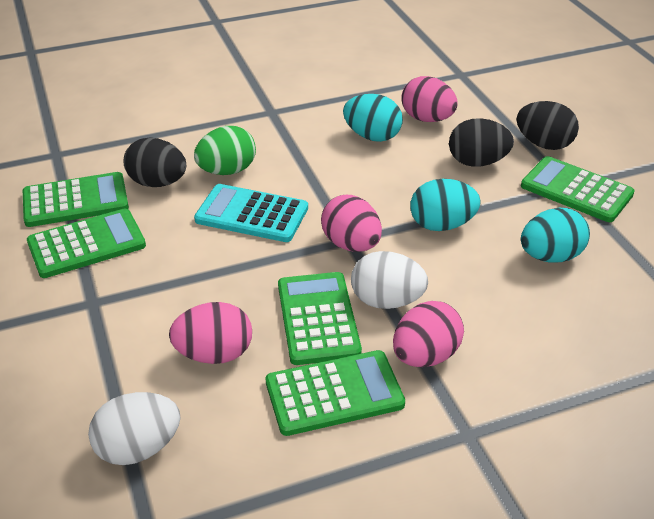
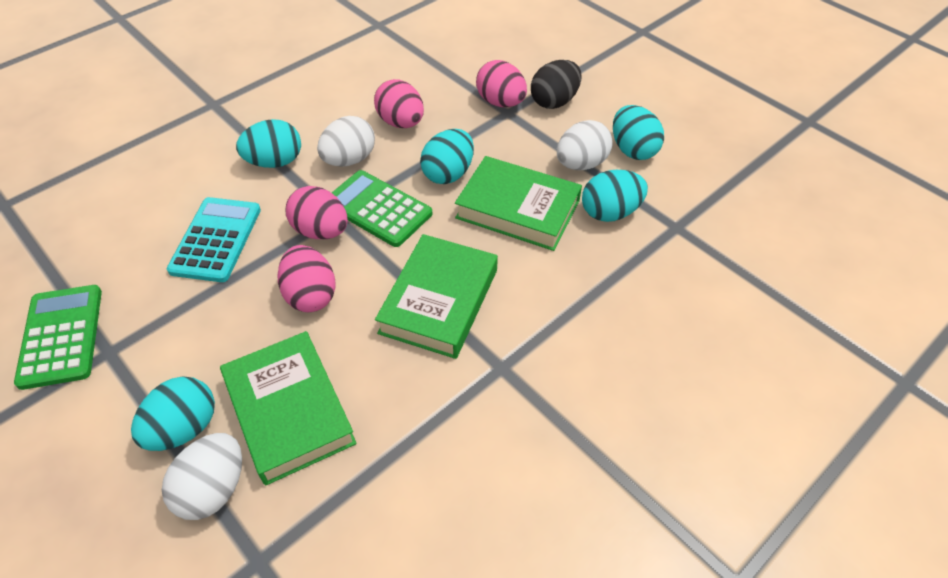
black egg: [123,137,186,187] [449,118,514,167] [517,101,579,150] = 3 -> [531,60,581,109] = 1
green book: none = 0 -> [220,331,357,485] [375,234,498,359] [455,156,582,251] = 3
green calculator: [23,172,129,227] [27,208,146,278] [265,350,405,436] [278,272,362,365] [521,156,635,222] = 5 -> [14,285,102,390] [332,170,433,247] = 2
green egg: [194,126,256,175] = 1 -> none = 0
turquoise egg: [343,94,403,142] [410,179,480,231] [521,208,590,262] = 3 -> [131,377,215,451] [236,119,301,168] [420,129,474,184] [582,170,648,222] [613,105,664,160] = 5
white egg: [88,392,181,465] [351,251,428,309] = 2 -> [162,433,242,520] [317,116,375,167] [557,120,613,170] = 3

